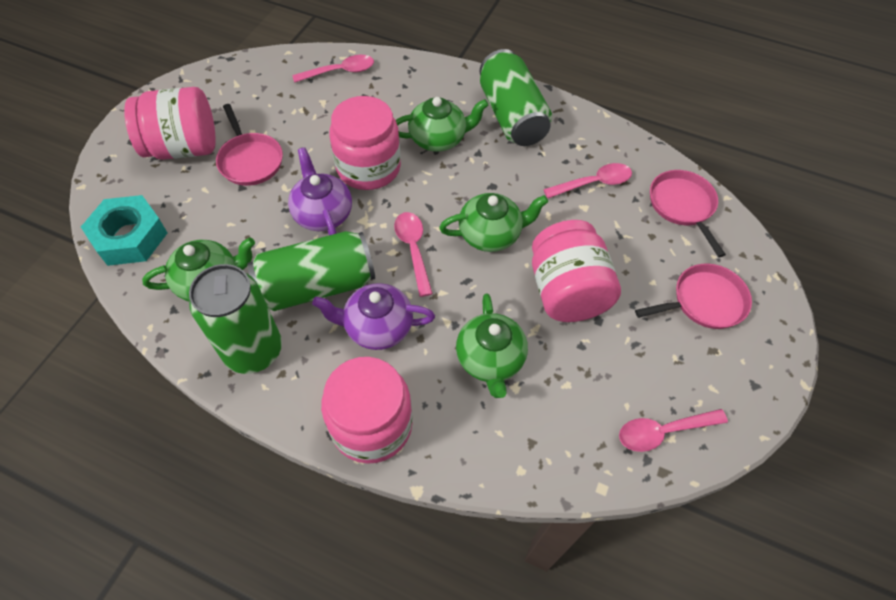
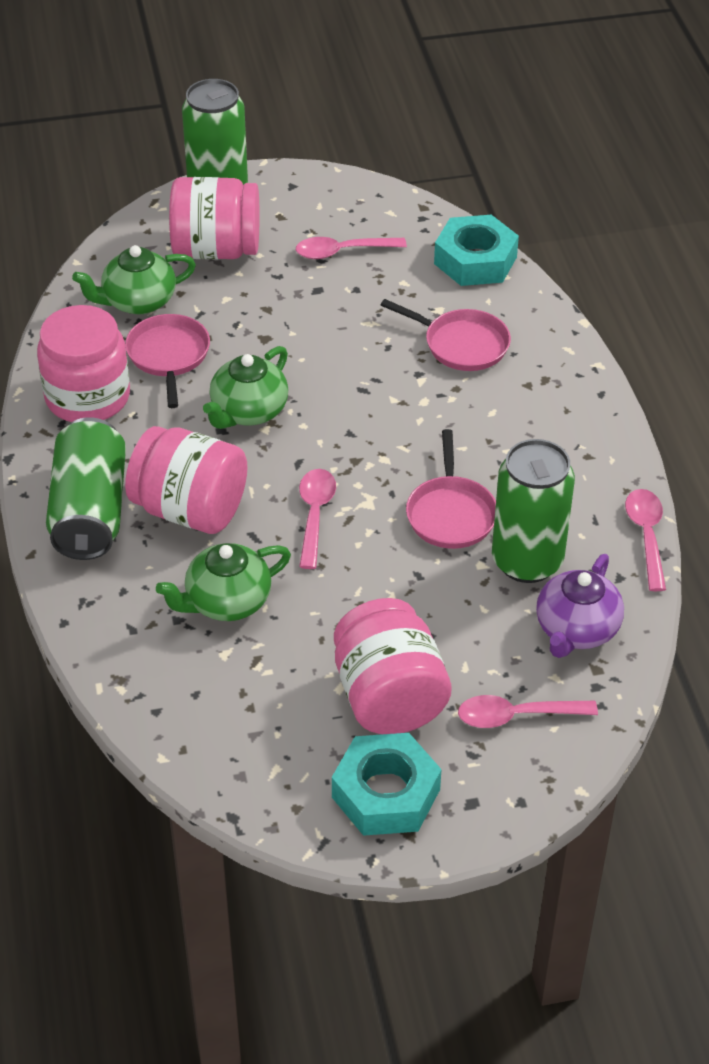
green teapot: [142,238,255,302] [396,97,488,152] [439,193,548,252] [456,293,528,398] = 4 -> [72,245,196,314] [156,543,291,621] [203,346,288,429] = 3
purple teapot: [288,147,352,235] [312,283,435,350] = 2 -> [536,554,624,658] = 1
turquoise nut: [81,195,168,266] = 1 -> [332,733,442,836] [434,215,519,286] = 2

